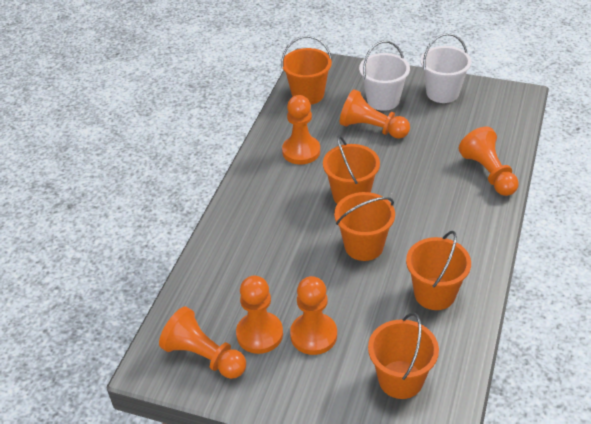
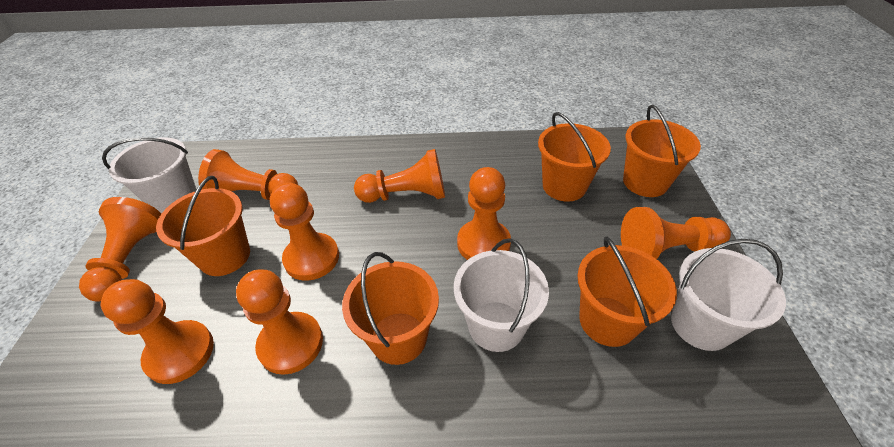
orange pawn: [159,307,246,379] [236,276,283,354] [282,95,320,165] [290,276,337,355] [340,89,410,139] [459,127,519,196] = 6 -> [79,197,161,302] [101,279,214,384] [198,149,298,200] [236,270,323,375] [270,183,339,281] [354,149,445,203] [457,167,511,260] [621,207,731,259] = 8
white bucket: [359,41,410,111] [420,33,471,103] = 2 -> [102,137,197,214] [454,238,549,352] [671,239,786,351] = 3

